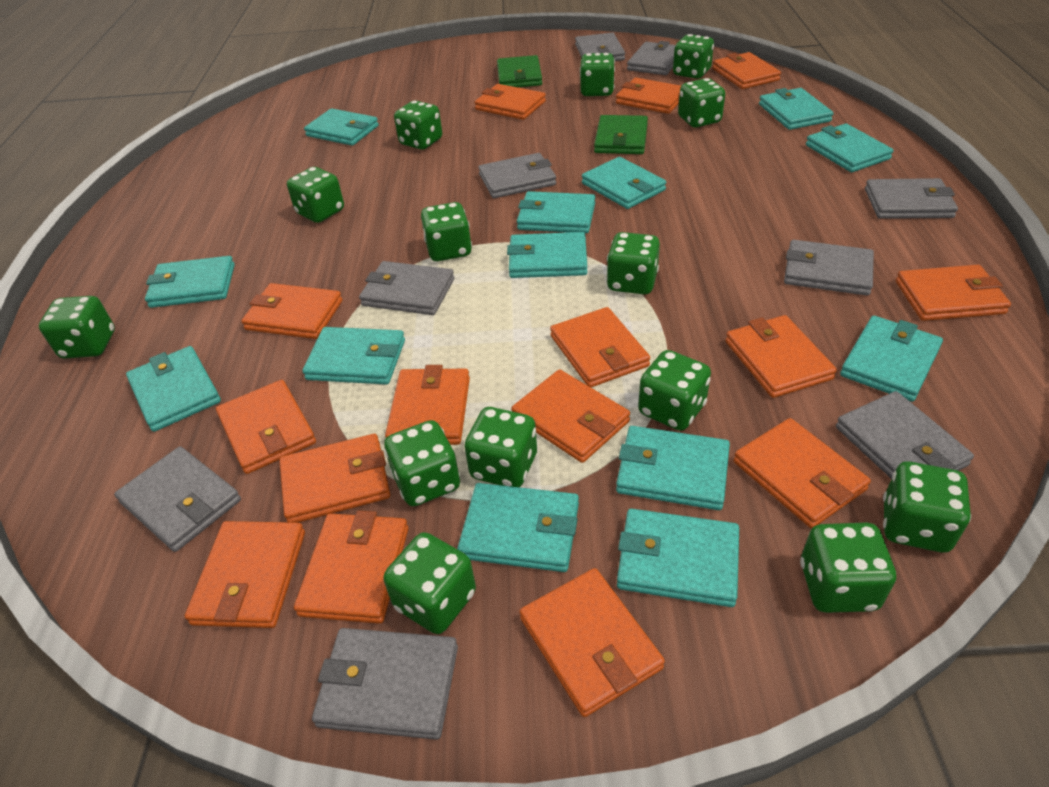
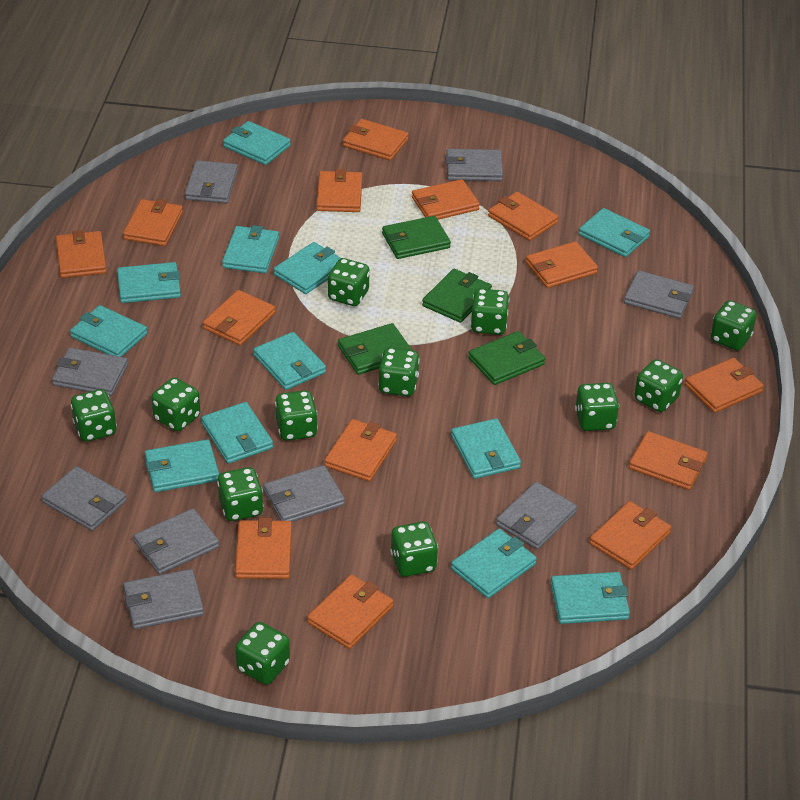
green dice: [39,296,115,359] [287,167,344,223] [383,532,476,634] [384,420,460,506] [394,100,442,150] [421,202,472,261] [464,407,537,487] [580,53,615,96] [606,232,660,294] [638,350,711,431] [673,34,714,79] [678,78,725,128] [800,522,896,613] [883,461,971,553] = 14 -> [71,389,117,442] [151,377,200,431] [217,467,263,521] [236,622,290,685] [275,390,318,441] [328,258,370,306] [378,348,420,396] [390,522,438,577] [470,289,509,335] [575,383,619,431] [634,359,683,412] [711,300,757,351] = 12
green wallet: [497,55,542,87] [594,115,648,154] = 2 -> [338,323,412,375] [382,216,451,259] [422,269,492,323] [468,331,545,385] = 4
orange wallet: [185,521,305,628] [216,380,316,474] [241,283,343,339] [279,434,390,523] [294,510,409,624] [385,365,470,445] [474,84,546,120] [511,369,630,463] [519,568,665,717] [550,307,650,387] [616,78,681,114] [712,52,781,89] [725,315,837,398] [734,418,871,528] [896,265,1011,321] = 15 -> [56,230,107,278] [123,199,183,246] [203,290,275,345] [235,517,292,579] [307,574,393,649] [316,169,362,212] [324,419,397,482] [343,119,409,161] [412,179,480,220] [488,192,559,241] [526,241,598,288] [589,501,671,570] [629,431,708,490] [685,358,764,413] = 14
turquoise wallet: [126,346,221,432] [145,256,235,308] [302,327,405,385] [304,108,379,146] [457,483,579,572] [507,232,587,278] [517,191,595,233] [582,157,666,209] [616,426,730,510] [617,509,739,607] [759,88,834,130] [806,123,894,172] [840,316,943,402] = 13 -> [70,305,148,357] [117,262,181,303] [145,439,219,492] [201,402,273,464] [222,225,279,273] [223,121,291,165] [253,332,326,390] [274,242,340,294] [451,418,521,479] [451,528,537,598] [551,572,630,624] [579,208,650,257] = 12

